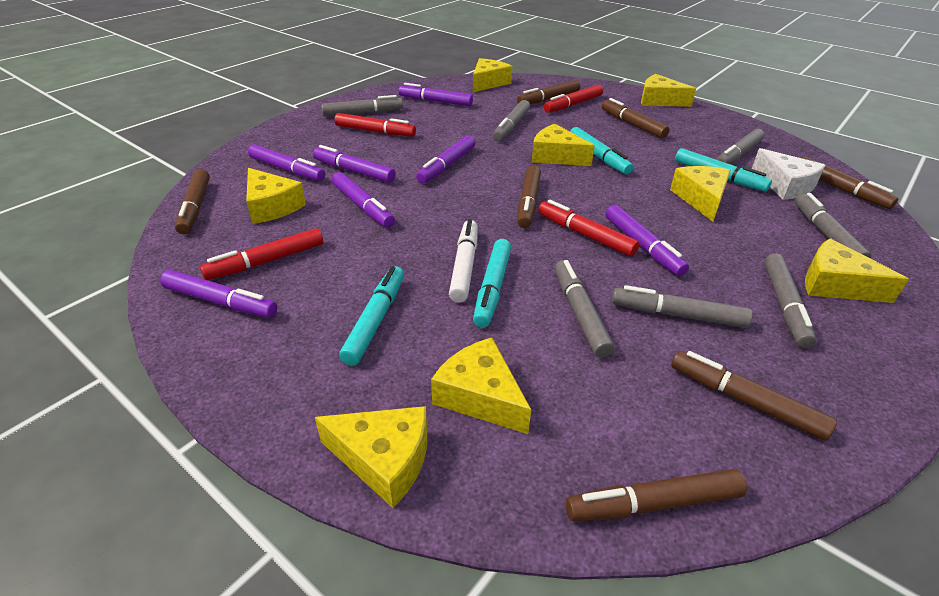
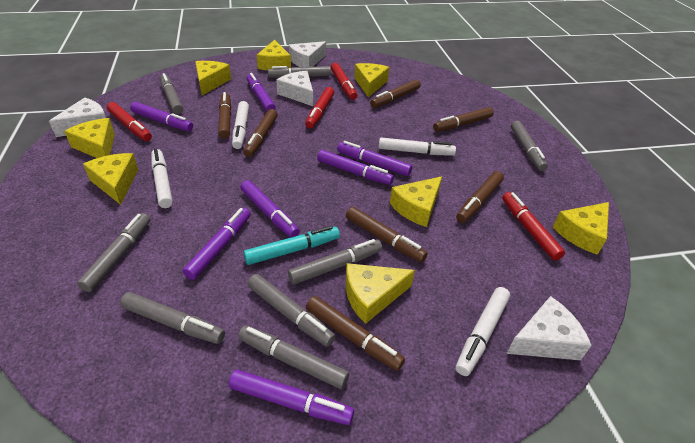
grey marker: [321,95,403,116] [493,100,530,141] [555,260,615,358] [612,285,752,328] [716,129,765,164] [764,253,817,348] [795,193,871,259] = 7 -> [77,213,151,292] [120,292,225,344] [160,73,183,114] [238,325,349,389] [247,274,336,347] [268,66,331,78] [288,239,382,285] [511,121,548,171] = 8
turquoise marker: [339,266,404,366] [473,239,511,328] [570,127,633,174] [675,148,772,192] = 4 -> [244,226,340,265] = 1
white cheese: [752,148,825,200] = 1 -> [49,97,106,137] [276,71,313,106] [289,41,326,67] [506,296,592,360] = 4
white marker: [449,219,478,303] = 1 -> [151,149,173,208] [232,101,249,149] [379,137,456,156] [456,287,510,376] = 4

